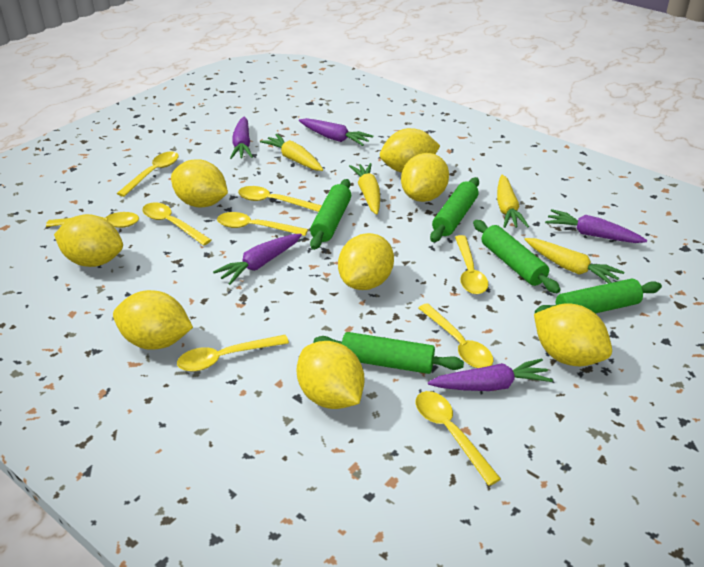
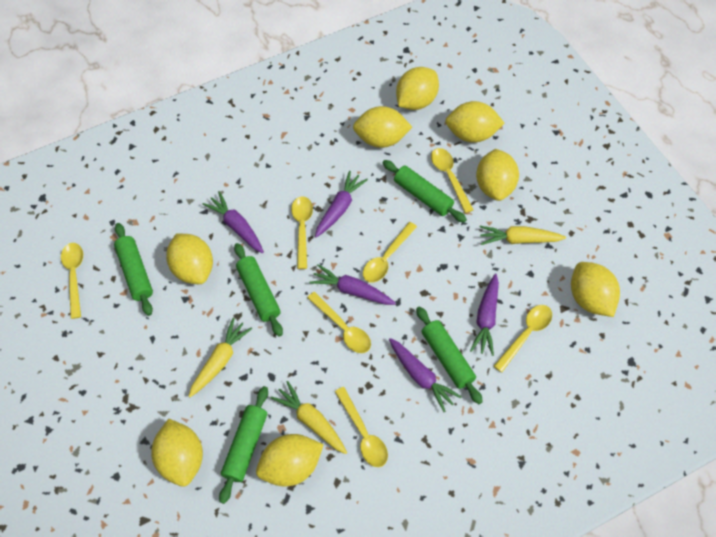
yellow carrot: [260,134,323,171] [349,163,380,215] [497,174,529,228] [524,238,624,283] = 4 -> [188,318,252,397] [271,381,347,454] [480,226,566,245] = 3
yellow spoon: [46,212,139,228] [117,151,179,197] [142,203,211,245] [177,335,289,371] [217,212,308,236] [238,186,322,212] [416,391,501,486] [418,303,493,368] [455,235,488,294] = 9 -> [61,243,83,319] [291,196,313,269] [307,292,371,353] [335,387,388,467] [363,222,417,282] [431,148,474,213] [493,305,552,373] = 7

